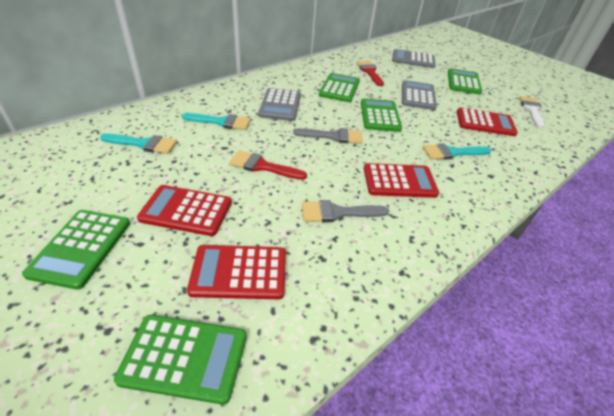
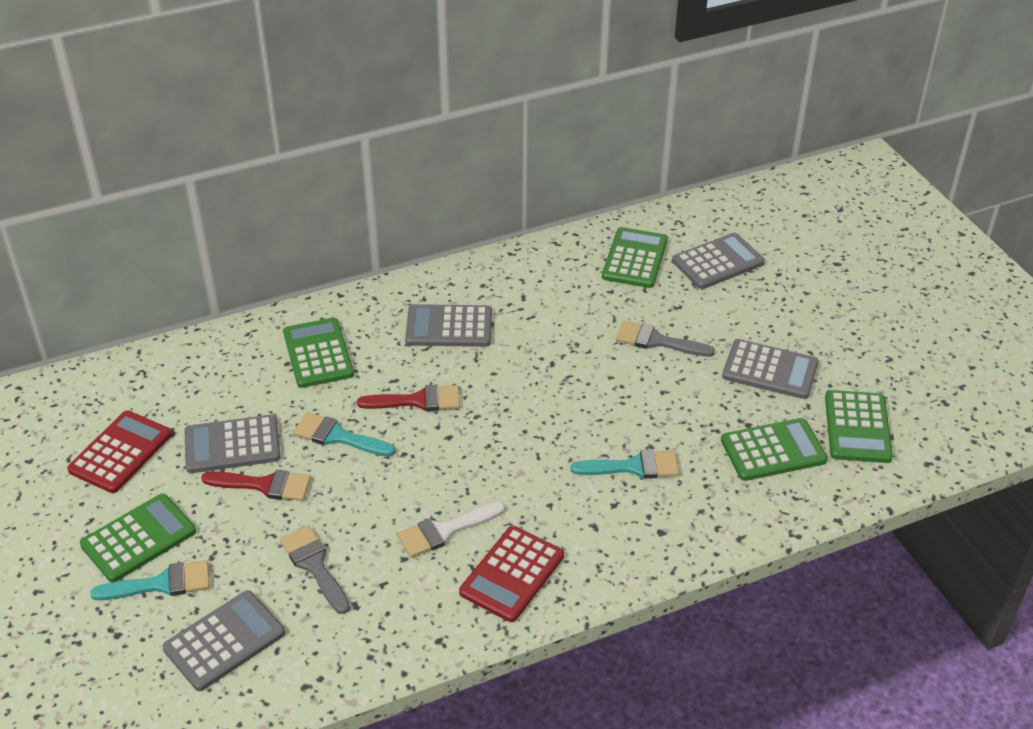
grey calculator: [258,88,301,121] [392,49,435,68] [402,80,437,110] = 3 -> [162,590,285,691] [185,415,281,473] [405,304,492,347] [672,233,765,289] [722,339,819,399] = 5
red calculator: [137,185,232,236] [187,245,286,299] [364,163,439,198] [457,108,518,136] = 4 -> [67,411,172,493] [459,526,564,622] = 2

